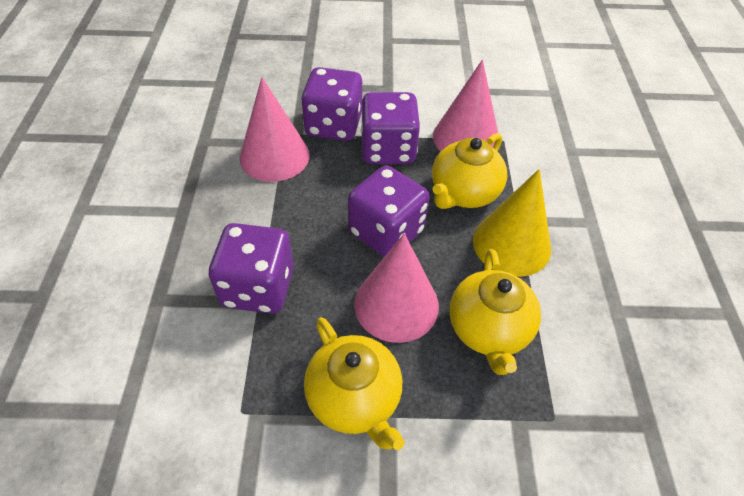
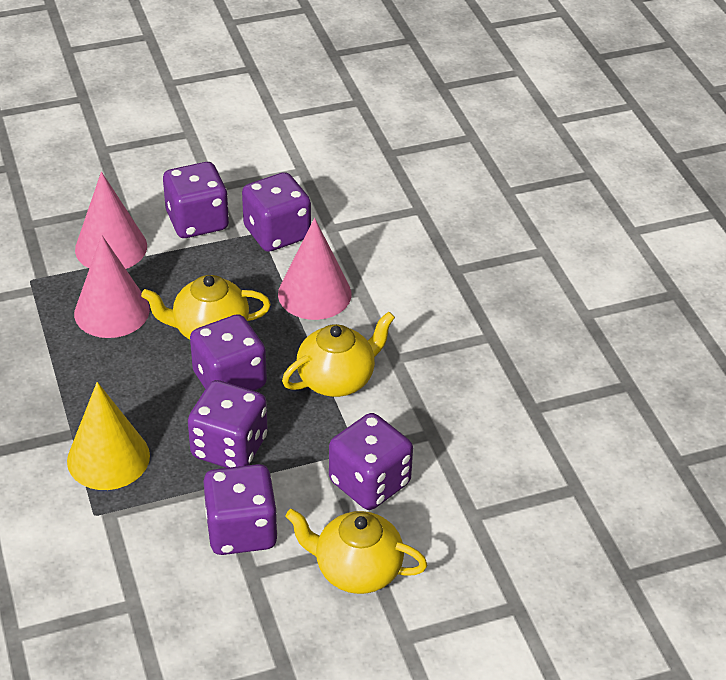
purple dice: [209,223,294,314] [301,67,362,141] [348,166,429,257] [361,92,420,164] = 4 -> [163,162,229,238] [188,380,268,468] [190,314,267,391] [203,464,278,555] [242,172,311,252] [329,413,413,510] = 6

